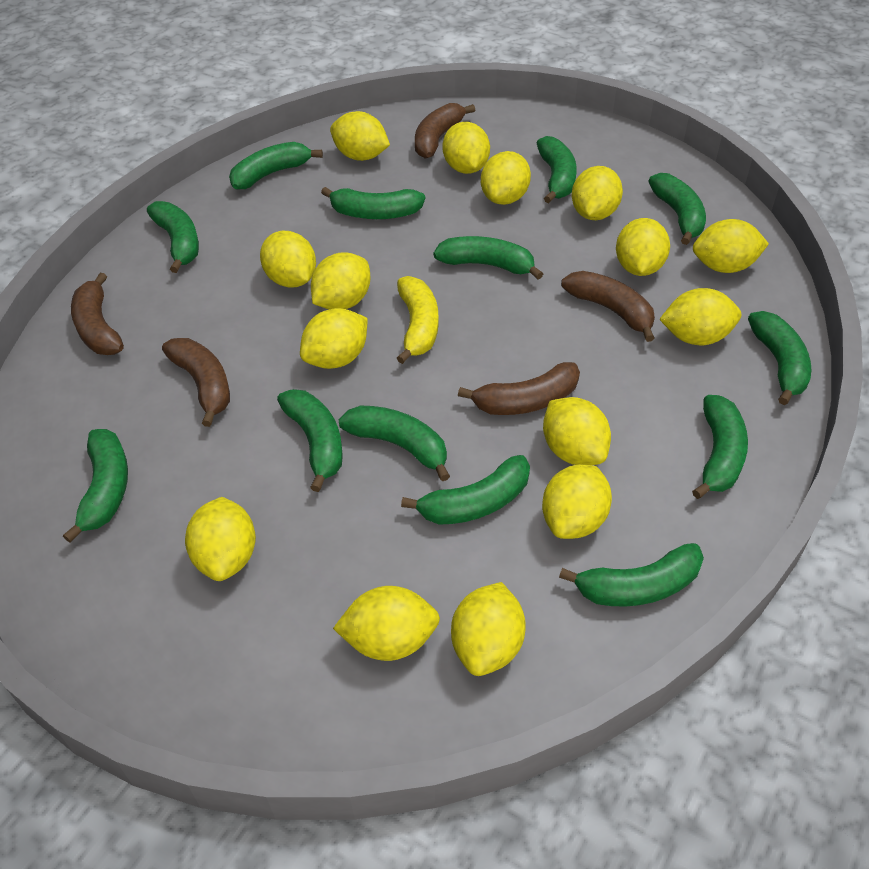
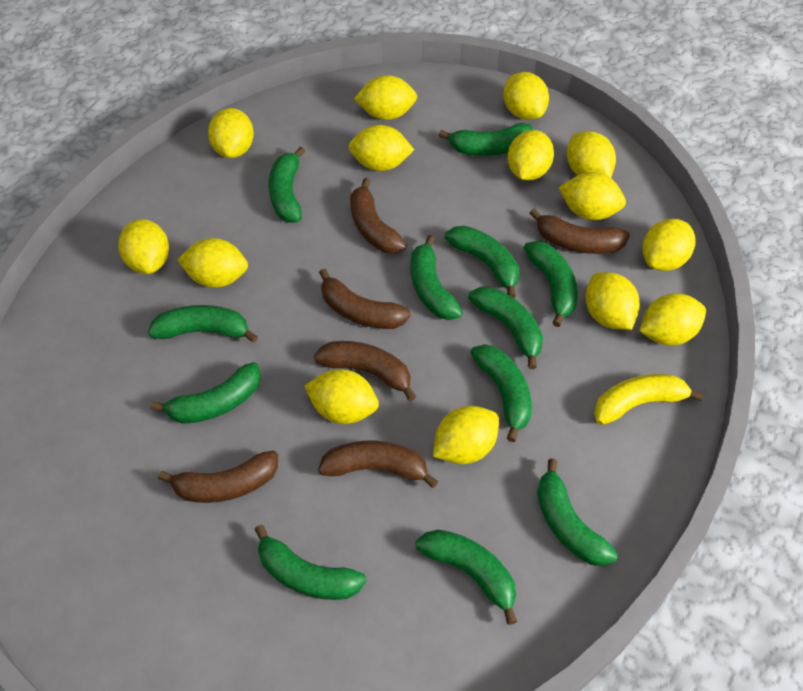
brown banana: [71,273,124,355] [162,338,230,427] [415,103,475,159] [458,362,580,415] [561,271,655,342] = 5 -> [158,451,278,503] [314,341,416,401] [318,441,438,488] [319,268,411,329] [350,178,407,254] [529,209,630,254] = 6
green banana: [63,429,128,543] [147,201,199,273] [229,142,323,189] [277,389,343,492] [321,187,425,219] [339,405,450,481] [401,455,530,525] [433,236,543,280] [537,136,577,203] [559,543,704,607] [648,173,706,245] [692,395,748,499] [748,311,811,405] = 13 -> [148,305,258,343] [151,362,261,424] [254,525,366,600] [268,147,305,222] [411,235,463,320] [415,529,517,625] [439,123,533,156] [444,226,519,298] [468,287,543,369] [470,344,532,442] [524,241,578,327] [537,459,618,566] = 12
yellow lemon: [185,497,256,581] [260,231,316,288] [300,308,368,369] [311,252,371,309] [330,111,390,161] [333,586,440,661] [443,122,490,174] [451,582,526,676] [481,151,531,205] [542,464,612,539] [543,397,611,465] [572,166,623,220] [616,218,670,276] [659,288,741,345] [693,219,769,273] = 15 -> [118,219,169,274] [177,238,248,288] [208,108,254,158] [304,369,379,424] [349,125,414,171] [354,75,417,120] [433,406,499,464] [504,72,549,120] [508,130,554,180] [559,172,626,220] [567,131,616,178] [586,272,640,330] [639,293,706,345] [642,219,696,271] = 14

